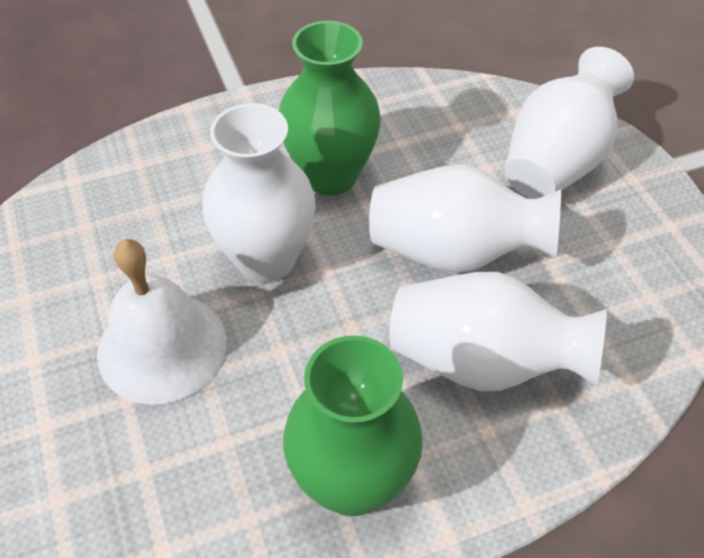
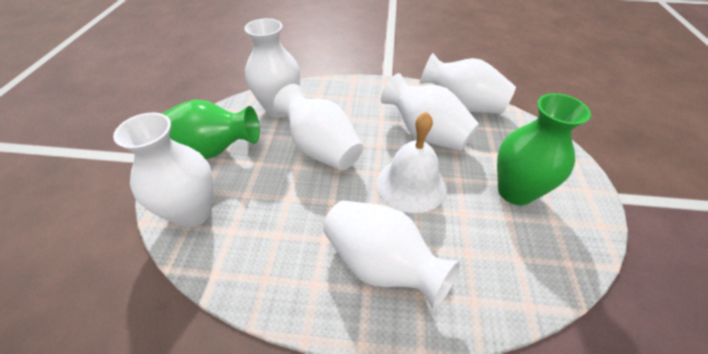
white vase: [202,103,316,283] [369,164,561,273] [389,272,607,391] [504,47,634,199] = 4 -> [113,112,213,228] [244,18,300,117] [273,84,363,171] [323,200,461,310] [381,73,479,151] [420,53,516,114] = 6

